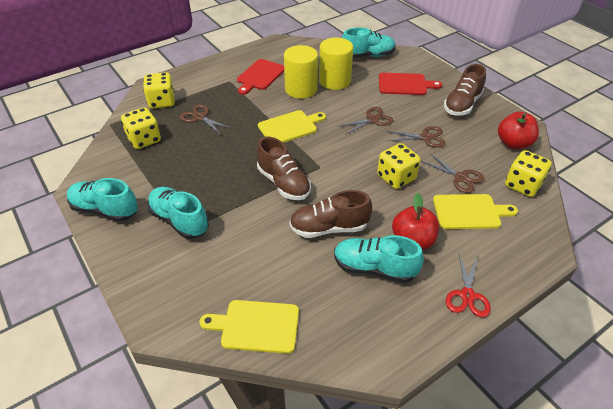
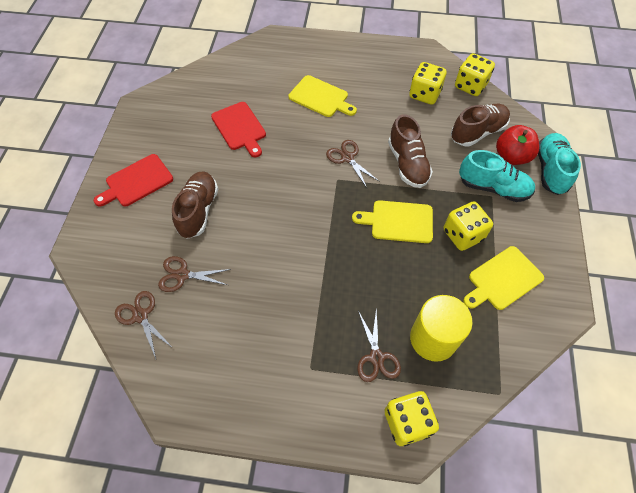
red apple: [392,193,439,250] [498,111,539,149] = 2 -> [496,125,539,165] = 1
red scissors: [446,254,491,317] = 1 -> none = 0
turquoise shoe: [67,178,138,222] [148,187,209,239] [334,235,424,283] [342,27,396,58] = 4 -> [459,150,535,202] [538,133,581,195] = 2
yellow cylinder: [284,45,318,99] [319,38,353,90] = 2 -> [410,295,473,362] = 1

